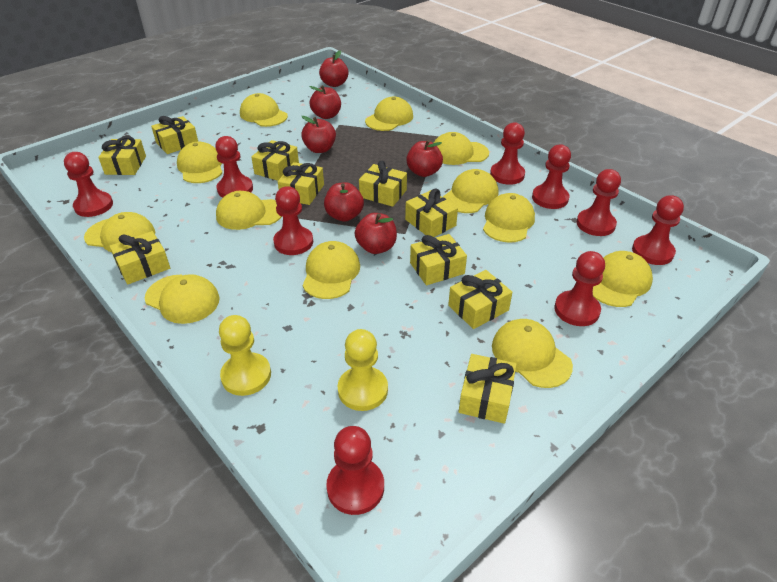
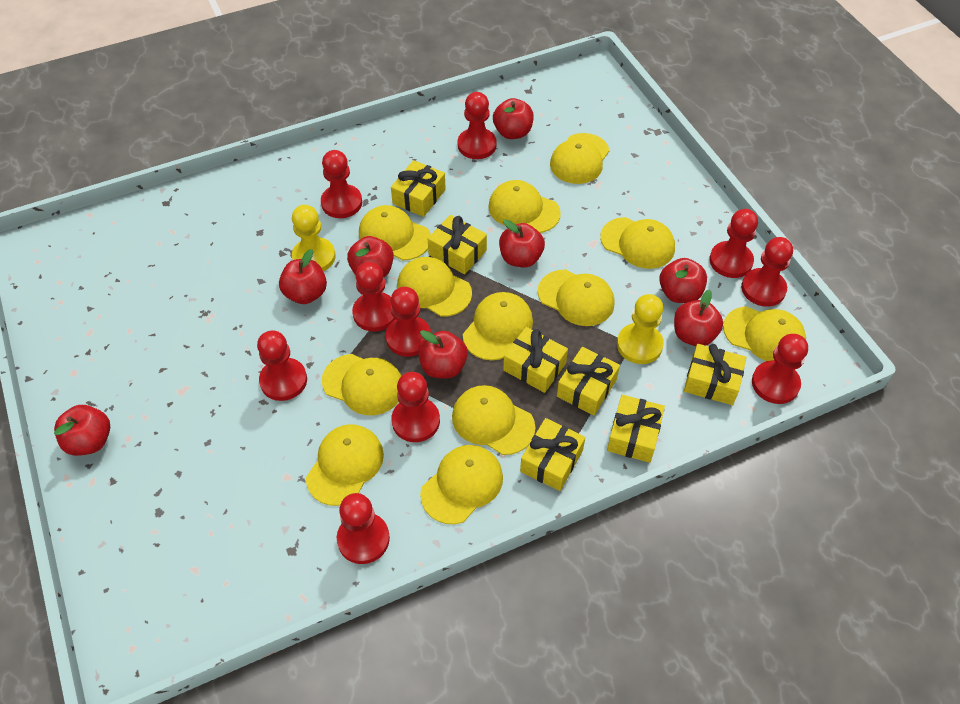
red apple: [301,116,336,153] [309,85,341,119] [319,50,349,87] [324,182,364,222] [355,213,397,254] [406,140,443,177] = 6 -> [54,405,110,456] [279,249,327,304] [347,236,394,277] [418,330,468,379] [493,98,534,139] [499,219,545,267] [659,258,707,303] [674,289,723,346] = 8
red pawn: [64,152,113,217] [215,136,253,198] [273,186,313,255] [326,426,384,515] [490,122,525,185] [532,144,571,209] [554,251,605,326] [577,169,621,236] [632,195,684,265] = 9 -> [257,330,307,401] [321,150,362,218] [337,493,390,564] [352,262,395,332] [386,287,431,357] [391,372,440,442] [458,92,497,159] [709,209,758,278] [741,237,793,307] [752,334,808,404] = 10
yellow gift: [98,136,146,175] [109,231,170,284] [151,116,198,154] [251,140,299,181] [278,162,324,205] [359,161,407,207] [405,189,458,237] [410,234,467,285] [448,270,512,329] [459,354,517,424] = 10 -> [391,160,446,217] [428,215,487,274] [503,327,568,393] [520,418,585,491] [557,347,620,415] [607,395,665,463] [684,344,746,405] = 7

